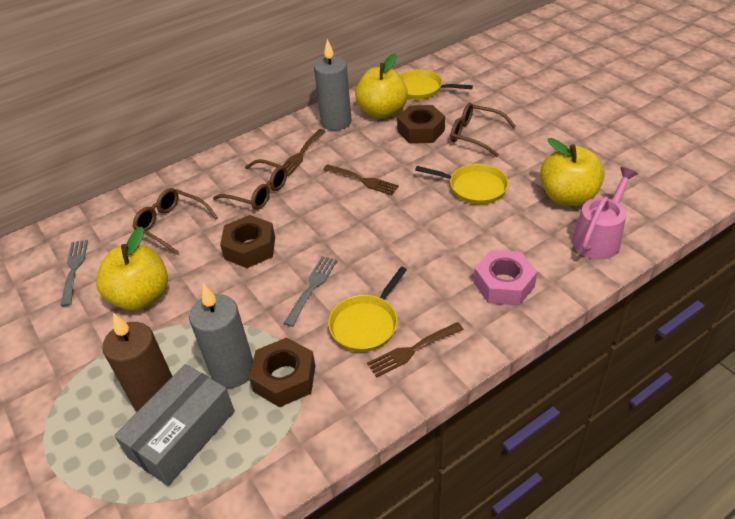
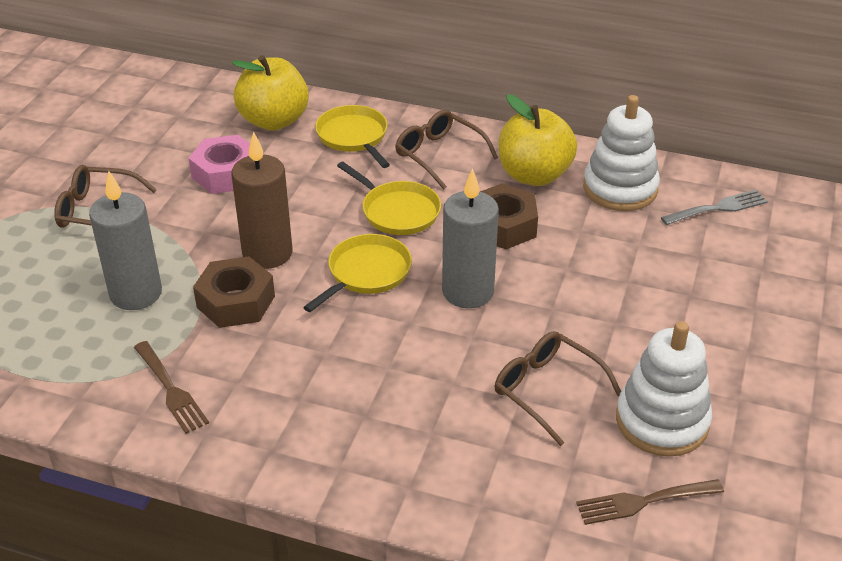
brown fork: [282,129,326,176] [323,164,399,195] [367,322,464,378] = 3 -> [134,341,209,434] [576,479,724,525] = 2
brown nut: [220,215,275,268] [249,337,315,407] [397,105,445,144] = 3 -> [193,256,275,328] [480,183,538,249] = 2
grey box: [114,364,235,486] = 1 -> none = 0
grey fork: [61,240,88,306] [284,256,337,327] = 2 -> [661,190,768,225] = 1
pink watering can: [572,167,638,260] = 1 -> none = 0
white stacking toy: none = 0 -> [583,95,660,211] [616,321,712,457] = 2
yellow apple: [96,226,168,310] [355,53,408,119] [540,138,605,206] = 3 -> [232,55,309,131] [499,94,577,186] = 2

